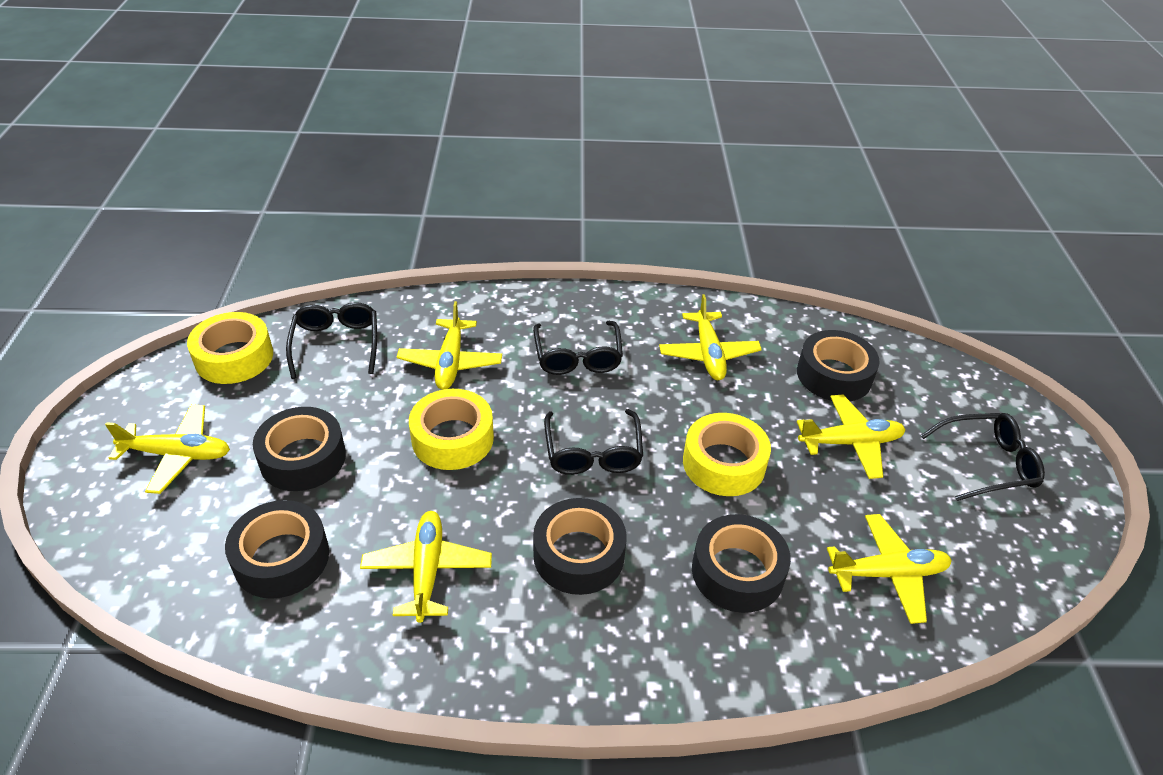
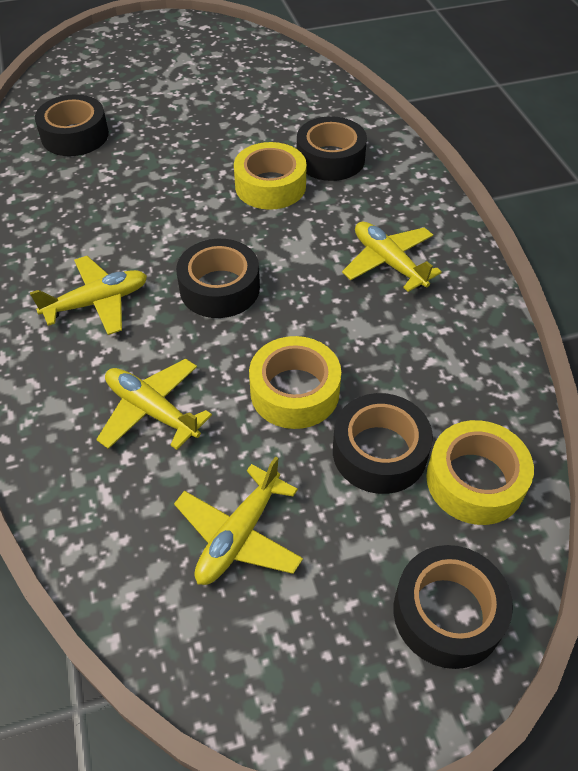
black glasses: [286,302,377,379] [533,321,623,375] [544,409,643,475] [920,413,1045,501] = 4 -> none = 0
yellow plane: [105,404,230,494] [360,511,492,623] [397,301,502,390] [659,294,762,380] [797,395,906,479] [827,514,952,624] = 6 -> [30,256,147,335] [96,359,212,450] [174,456,303,585] [342,222,442,292] = 4

